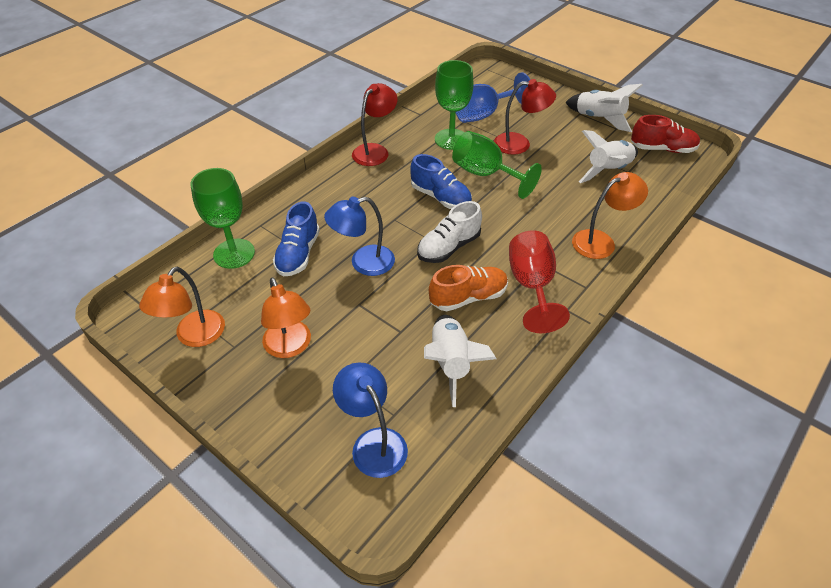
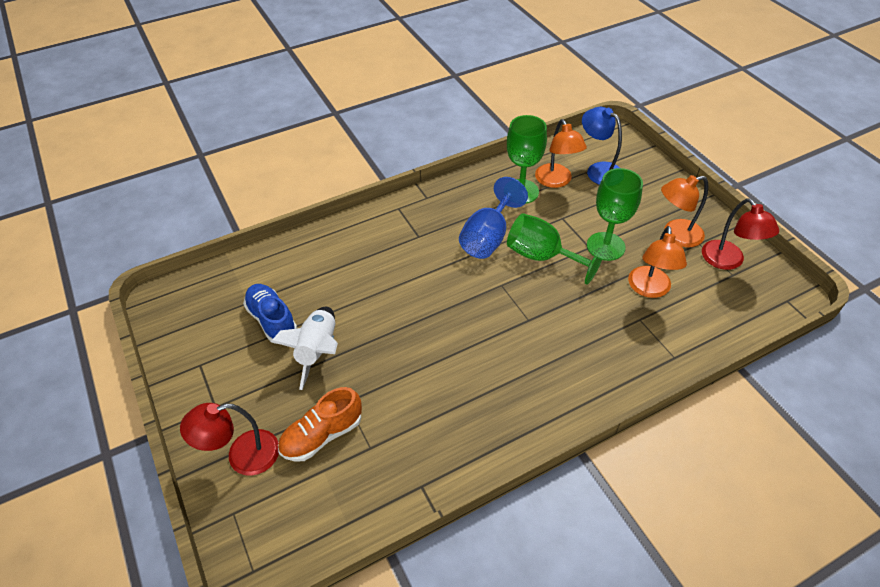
blue lamp: [324,197,395,276] [333,362,408,478] = 2 -> [582,107,622,185] = 1
blue shoe: [273,201,320,276] [410,154,472,209] = 2 -> [243,284,297,344] = 1
red goblet: [509,230,570,333] = 1 -> none = 0
red shoe: [631,115,700,153] = 1 -> none = 0
white rocket: [424,315,496,407] [565,84,643,132] [579,130,638,183] = 3 -> [271,307,338,390] = 1
white shoe: [417,201,482,263] = 1 -> none = 0

